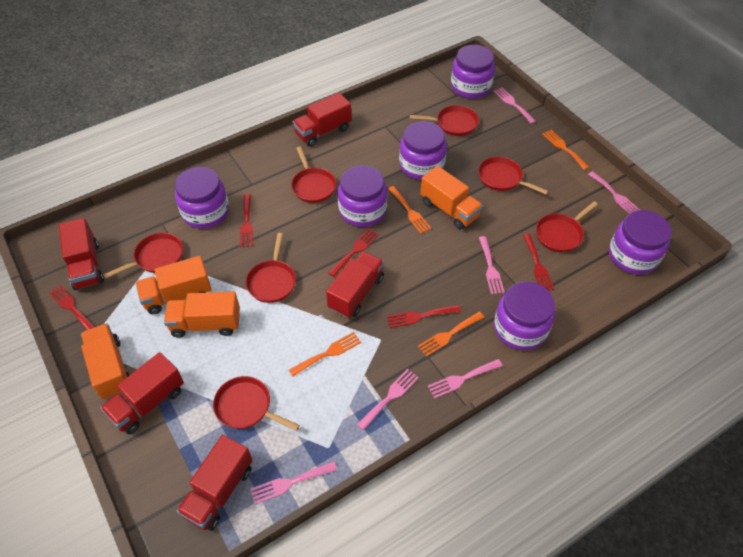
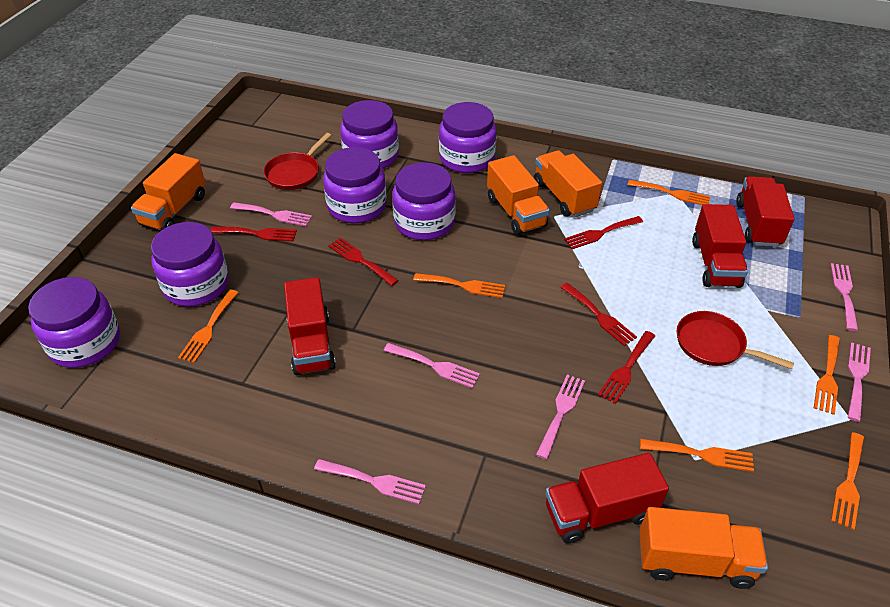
orange fork: [289,332,361,376] [388,186,431,234] [418,312,484,357] [542,130,589,170] = 4 -> [178,290,239,363] [413,273,505,298] [628,180,711,205] [640,439,754,472] [814,335,840,415] [831,432,864,530] = 6
red pan: [103,233,183,279] [213,376,300,431] [246,233,296,303] [291,146,336,203] [410,105,479,136] [478,157,548,194] [536,201,598,252] = 7 -> [263,133,331,190] [677,311,794,369] = 2
red truck: [59,218,104,290] [101,352,184,434] [177,435,252,531] [292,93,351,147] [326,251,384,318] = 5 -> [284,277,336,375] [545,453,669,543] [692,204,748,288] [736,176,794,247] = 4

